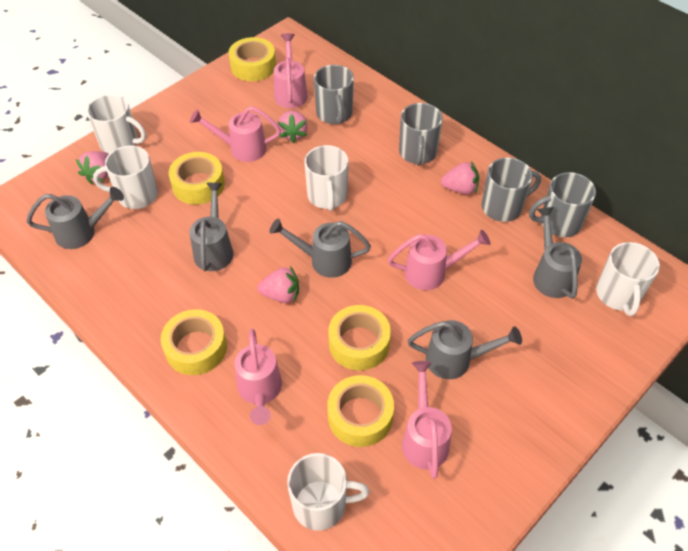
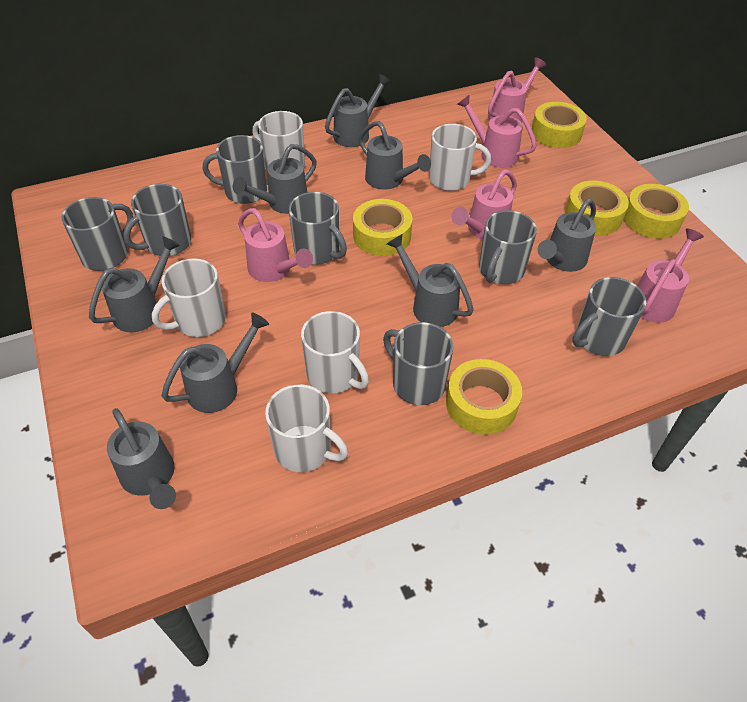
grey mug: [314,65,354,124] [399,103,443,166] [482,158,541,222] [529,172,596,237] = 4 -> [61,197,133,271] [123,184,191,256] [203,135,267,204] [289,192,347,265] [383,322,454,405] [479,210,537,284] [572,277,646,356] = 7
grey watering can: [27,187,124,249] [189,183,233,271] [269,218,371,278] [408,320,522,379] [533,207,582,299] = 5 -> [89,236,180,333] [107,408,176,509] [162,312,269,413] [233,144,317,214] [325,74,392,147] [359,121,431,190] [387,234,474,327] [538,199,596,272] = 8
pink strawberry: [76,151,109,184] [257,266,299,303] [277,110,308,143] [441,161,479,194] = 4 -> none = 0

